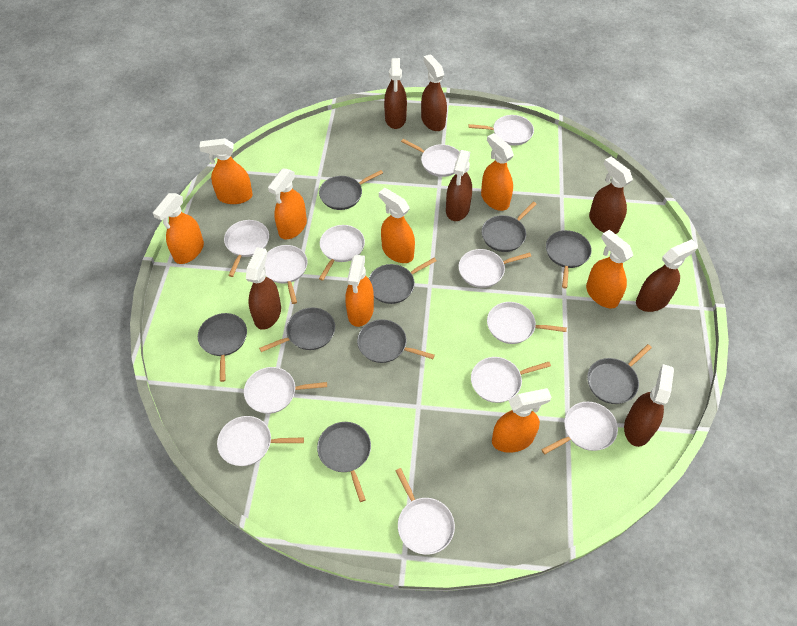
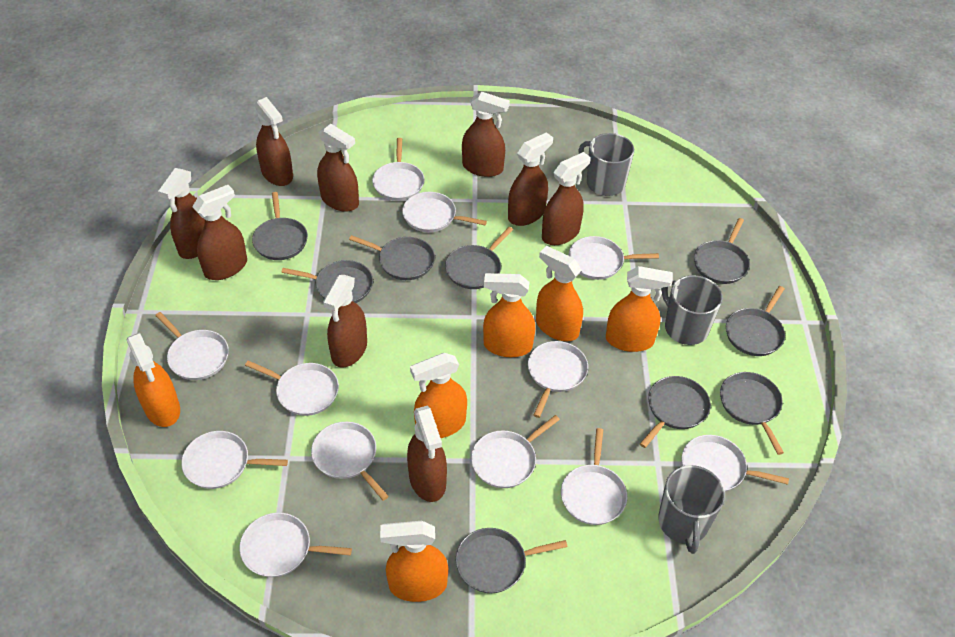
brown spray bottle: [246,247,281,330] [384,58,407,129] [421,54,447,131] [446,150,472,221] [589,157,633,234] [624,364,674,447] [636,239,698,312] = 7 -> [158,168,205,259] [192,185,247,280] [255,97,293,186] [317,124,359,212] [323,275,367,368] [407,406,447,502] [462,92,510,177] [508,132,553,226] [542,152,591,245] = 9
grey mug: none = 0 -> [579,133,634,196] [658,465,725,554] [662,275,722,345] = 3
orange spray bottle: [153,193,204,264] [199,138,253,204] [268,168,307,239] [345,255,374,327] [379,188,415,263] [481,133,514,211] [492,388,551,453] [586,230,633,308] = 8 -> [127,333,180,427] [380,521,448,602] [410,353,467,438] [483,273,535,357] [536,246,583,341] [606,266,673,352] = 6

